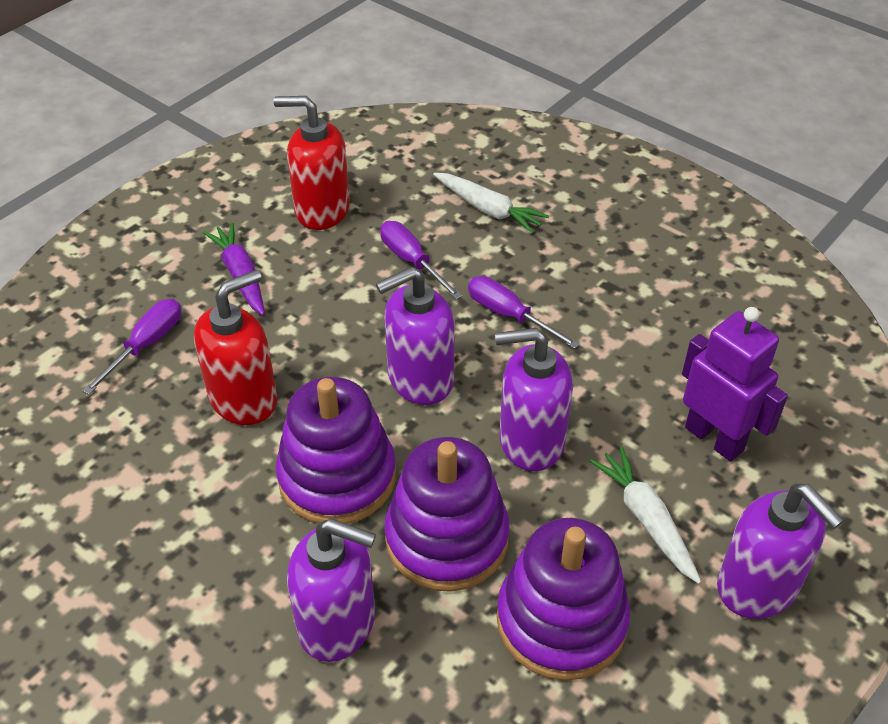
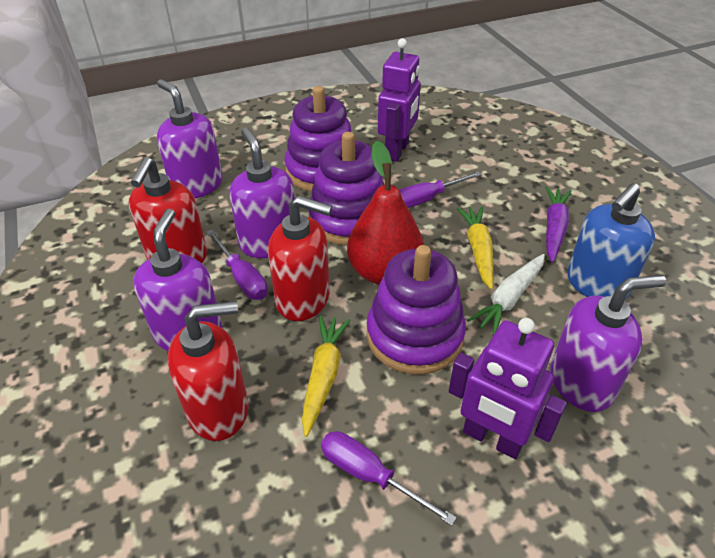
blue soap dispenser: none = 0 -> [567,183,655,300] = 1
purple robot: [682,307,788,462] = 1 -> [378,38,421,162] [449,318,567,459] = 2
red pear: none = 0 -> [347,141,424,285] = 1
red soap dispenser: [194,270,277,425] [274,96,350,230] = 2 -> [129,157,207,263] [168,301,249,441] [268,196,332,321] = 3
white carrot: [433,173,549,234] [590,447,701,584] = 2 -> [467,254,545,335] = 1
yellow carrot: none = 0 -> [302,315,350,437] [457,206,493,290] = 2

